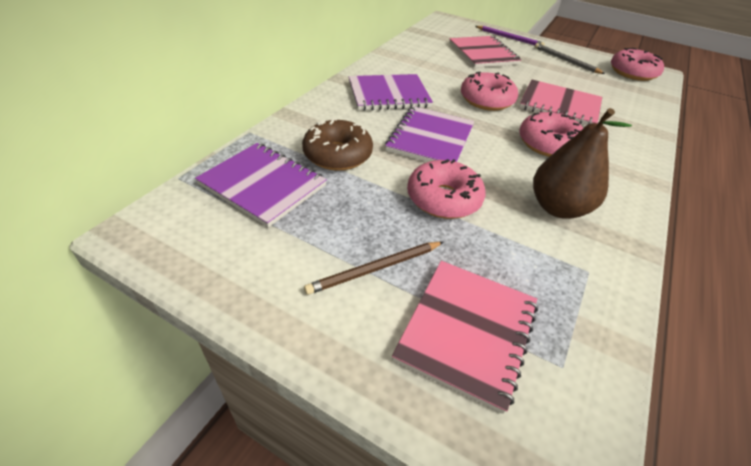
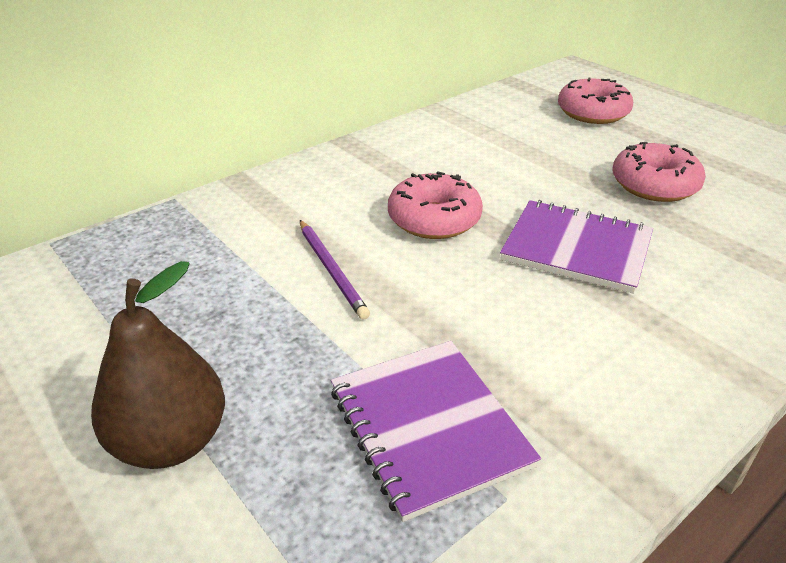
brown donut: [302,119,373,171] = 1 -> none = 0
brown pencil: [304,242,443,295] = 1 -> none = 0
grey pencil: [535,43,605,74] = 1 -> none = 0
pink donut: [407,159,485,219] [461,72,518,111] [519,112,583,157] [611,48,664,81] = 4 -> [388,172,483,239] [558,78,633,124] [613,142,706,202] = 3
pink notebook: [392,261,538,414] [449,36,521,68] [519,79,602,126] = 3 -> none = 0
purple notebook: [195,143,327,228] [349,74,433,111] [385,106,474,162] = 3 -> [331,341,541,522] [500,200,653,294] = 2

